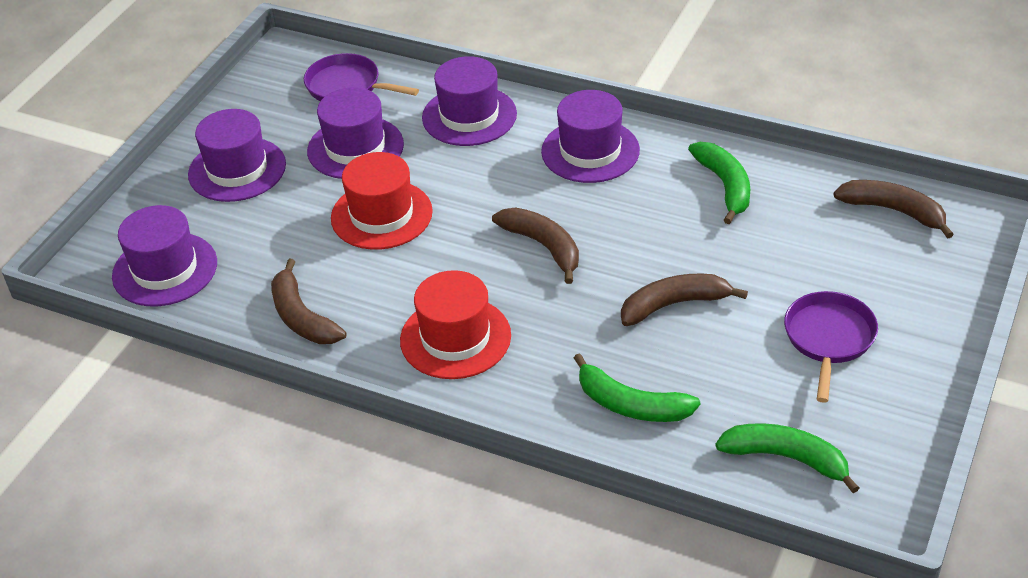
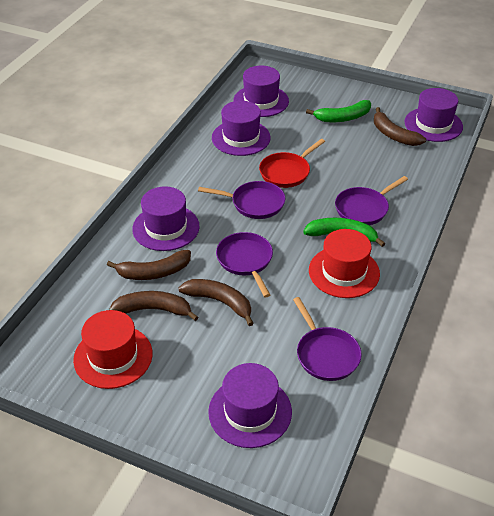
green banana: [574,353,700,422] [688,142,750,224] [715,423,859,493] = 3 -> [303,218,385,247] [306,100,371,122] = 2
purple pan: [304,53,419,101] [784,291,878,403] = 2 -> [198,181,285,219] [216,232,273,298] [293,297,362,381] [335,176,408,225] = 4
red pan: none = 0 -> [259,139,325,188] = 1

